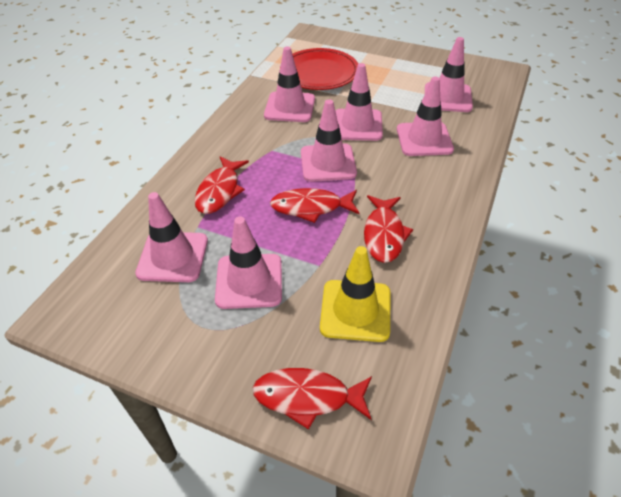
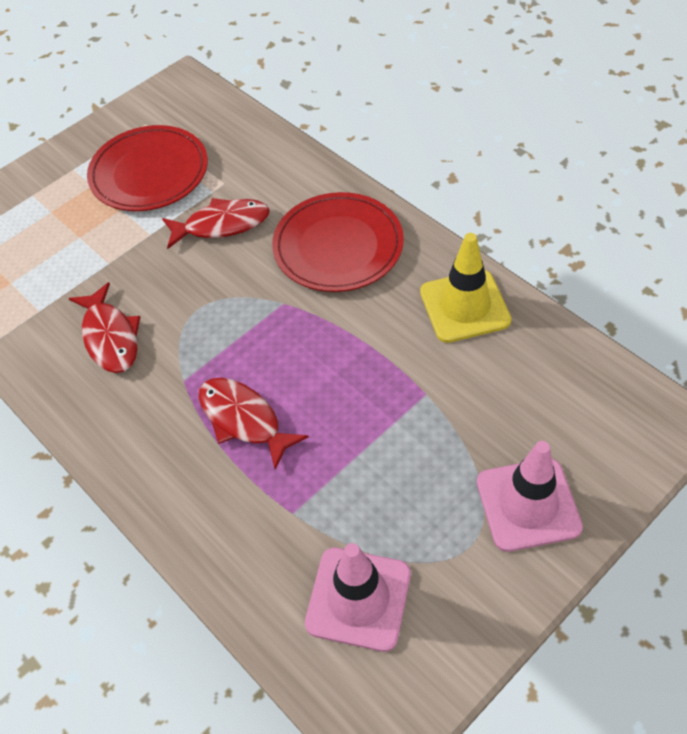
pink traffic cone: [135,192,208,282] [215,216,282,309] [264,46,315,122] [301,99,357,182] [335,63,383,141] [397,77,454,156] [425,37,473,112] = 7 -> [305,543,411,652] [477,441,583,552] = 2
red fish: [195,156,249,214] [253,368,372,430] [270,188,360,223] [364,195,413,263] = 4 -> [68,282,141,373] [162,198,270,249] [198,378,309,470] = 3
red plate: [280,48,358,90] = 1 -> [87,125,208,211] [272,192,404,292] = 2

